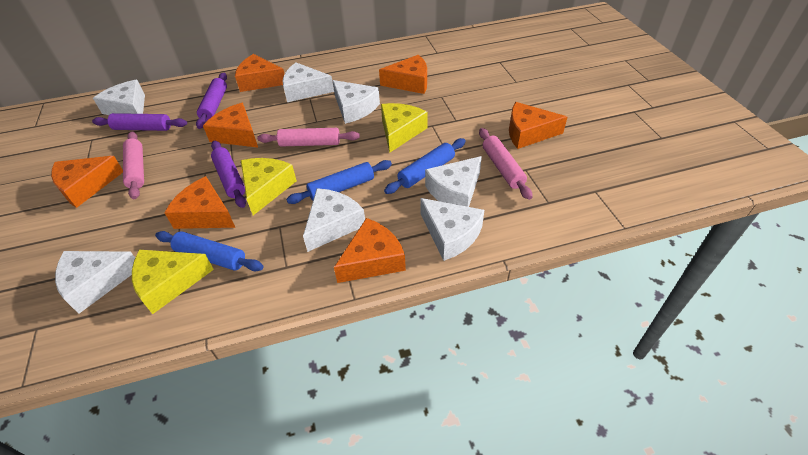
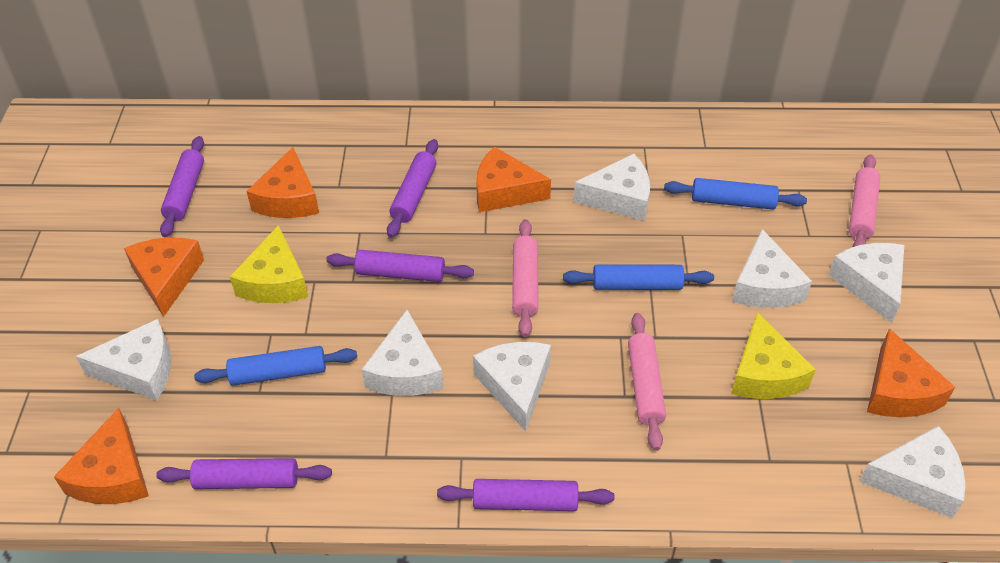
orange cheese: [51,156,123,208] [164,176,235,229] [203,103,258,148] [235,54,284,92] [334,218,406,283] [379,55,427,94] [509,102,567,149] = 7 -> [54,408,149,504] [124,237,204,317] [246,147,319,218] [476,146,551,212] [867,328,955,417] = 5
purple rolling pin: [92,113,187,131] [196,73,227,129] [211,141,246,208] = 3 -> [156,458,332,489] [160,136,204,237] [326,250,474,282] [387,139,438,238] [437,479,614,511] = 5
yellow cheese: [132,250,214,314] [241,158,297,215] [381,103,428,152] = 3 -> [230,225,308,303] [731,312,816,399] = 2

